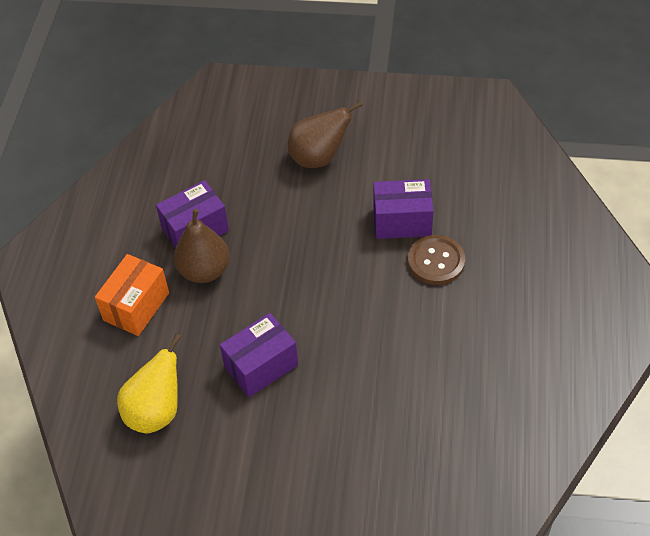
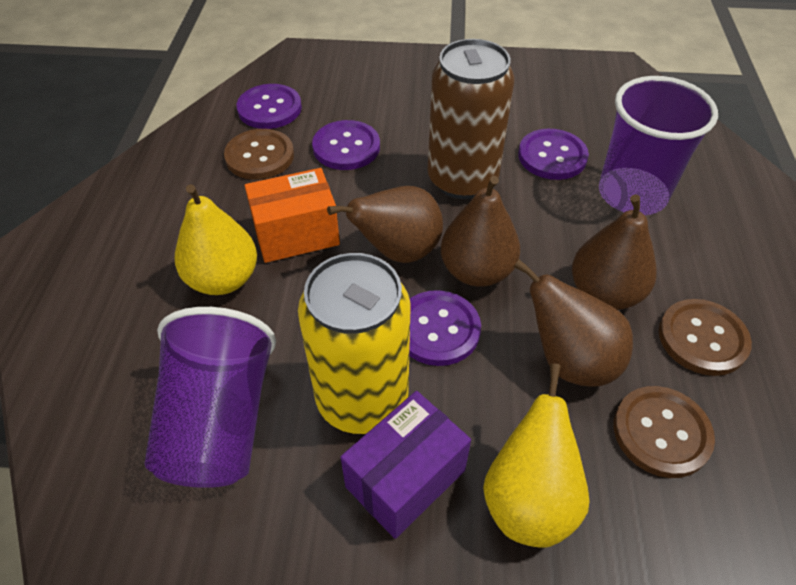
brown button: [408,235,465,285] = 1 -> [224,129,294,180] [614,386,715,478] [659,299,752,376] = 3
brown can: none = 0 -> [428,39,515,199] = 1
brown pear: [174,209,230,283] [288,101,363,168] = 2 -> [327,186,443,263] [441,176,520,287] [514,260,633,387] [572,194,657,310] = 4
purple box: [156,180,229,248] [220,313,298,397] [373,179,433,239] = 3 -> [340,391,471,539] = 1
purple button: none = 0 -> [237,84,302,129] [312,120,380,170] [409,290,481,366] [518,129,589,180] = 4
purple cup: none = 0 -> [144,307,276,488] [599,76,718,215] = 2
yellow can: none = 0 -> [298,253,411,434] = 1
yellow pear: [117,333,181,433] = 1 -> [175,184,257,295] [483,363,590,548] = 2

